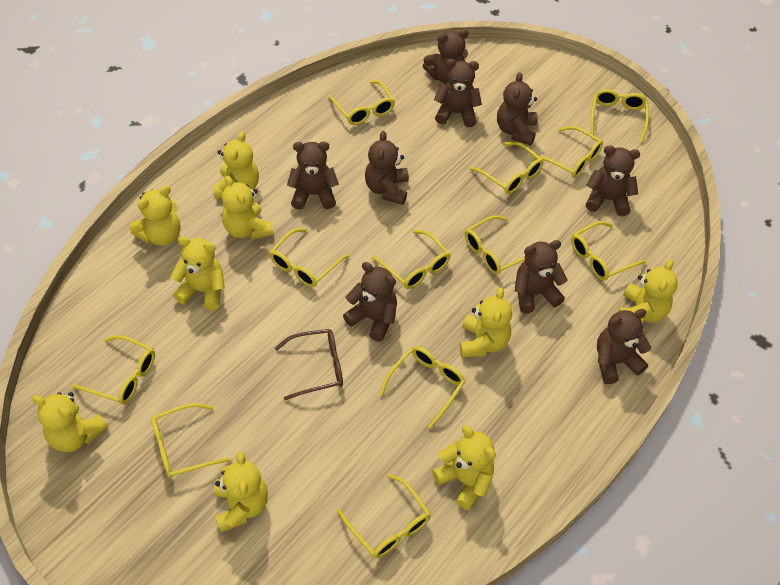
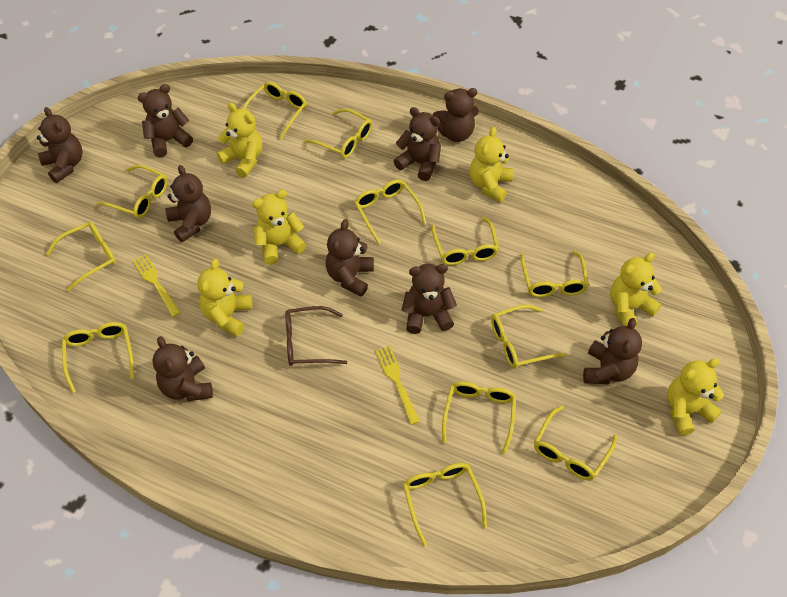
yellow fork: none = 0 -> [133,254,181,317] [375,346,420,425] = 2
yellow teddy bear: [32,392,108,452] [130,185,180,246] [170,236,225,311] [213,131,259,199] [214,451,268,532] [222,176,274,240] [432,425,496,510] [460,287,512,357] [618,259,678,324] = 9 -> [197,259,252,336] [217,103,262,178] [252,190,306,265] [469,127,513,202] [610,253,662,327] [667,358,724,436] = 6

